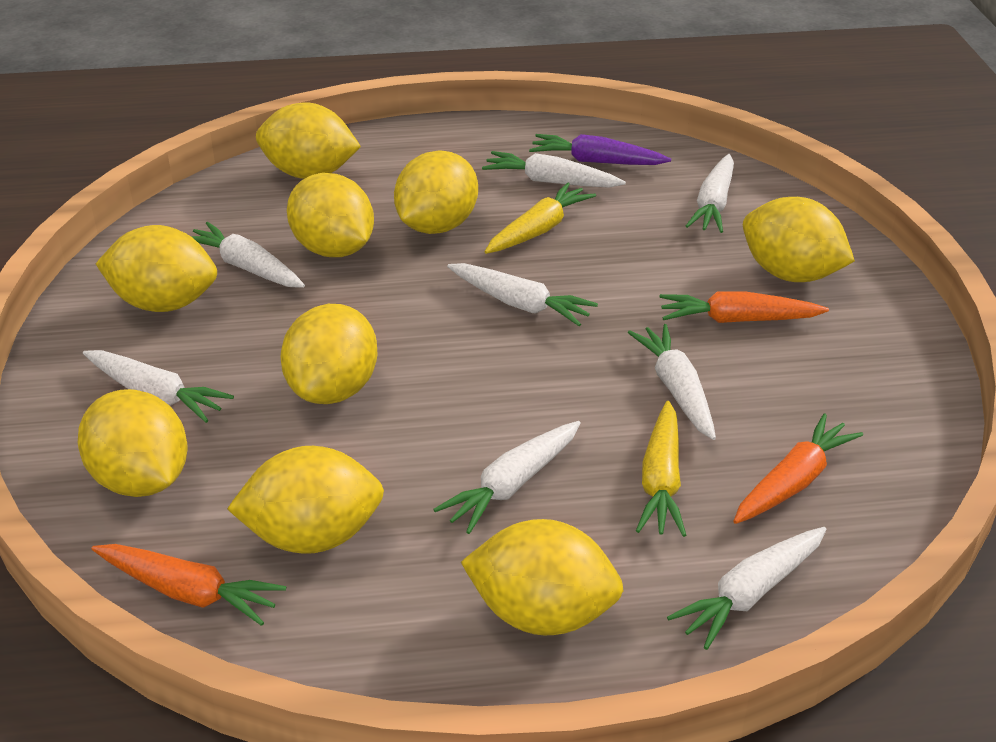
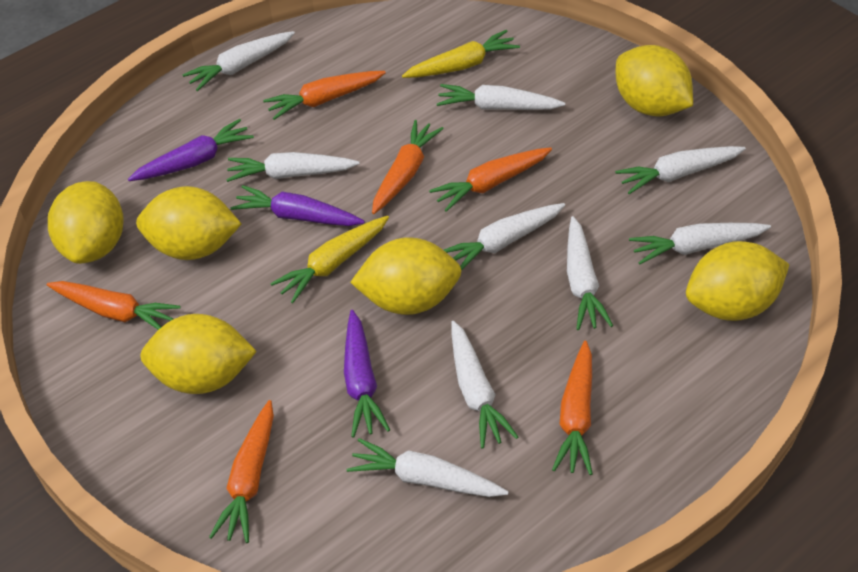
orange carrot: [91,544,286,626] [660,291,829,323] [733,413,863,524] = 3 -> [47,281,181,330] [209,400,274,543] [263,71,386,120] [372,120,444,214] [429,147,552,212] [552,341,593,475] = 6
purple carrot: [529,134,671,165] = 1 -> [128,119,254,181] [231,185,365,226] [344,310,390,438] = 3
white carrot: [83,350,234,423] [191,222,305,288] [433,421,580,534] [447,263,598,326] [482,151,626,188] [628,324,716,440] [667,527,827,650] [686,154,734,233] = 8 -> [182,31,295,91] [226,152,360,182] [347,438,509,497] [437,84,565,110] [444,203,565,270] [451,321,518,449] [567,216,613,330] [615,146,746,194] [629,223,771,265] = 9
yellow lemon: [78,389,188,497] [96,225,217,312] [227,446,384,554] [256,102,361,179] [280,304,377,404] [287,173,374,257] [394,151,478,234] [461,519,624,635] [743,197,855,282] = 9 -> [48,181,124,264] [136,186,241,260] [141,314,257,394] [350,237,462,315] [616,45,693,117] [686,241,790,321] = 6

